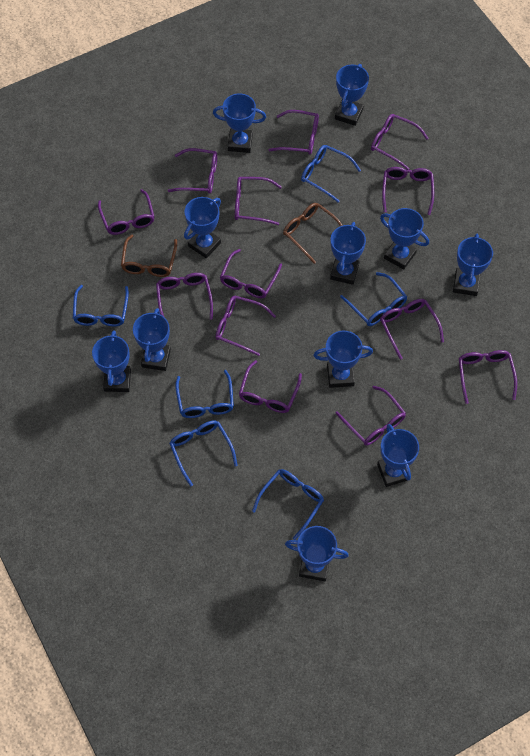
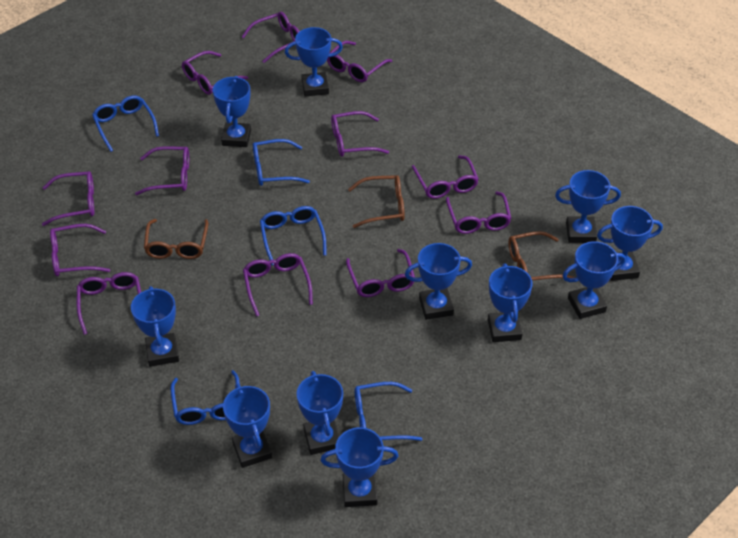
blue glasses: [73,285,129,326] [169,420,238,487] [175,370,234,418] [252,469,324,540] [301,145,361,202] [340,272,407,326] = 6 -> [92,95,159,152] [170,370,240,425] [253,139,310,186] [260,206,327,266] [355,382,422,441] = 5
brown glasses: [121,234,177,277] [283,203,343,264] = 2 -> [144,219,208,259] [348,175,405,228] [508,231,575,280] = 3
purple glasses: [98,189,155,235] [156,273,213,320] [168,148,217,194] [216,296,276,356] [220,249,282,298] [235,177,282,225] [239,360,302,413] [269,110,319,155] [335,386,406,446] [371,114,429,170] [380,299,444,360] [382,167,434,215] [459,350,517,404] = 13 -> [42,171,94,226] [50,224,110,277] [77,272,141,335] [135,146,189,195] [182,51,248,95] [241,12,300,63] [243,253,313,317] [327,41,392,82] [331,111,389,157] [346,249,415,297] [411,155,479,199] [446,191,512,234] = 12

